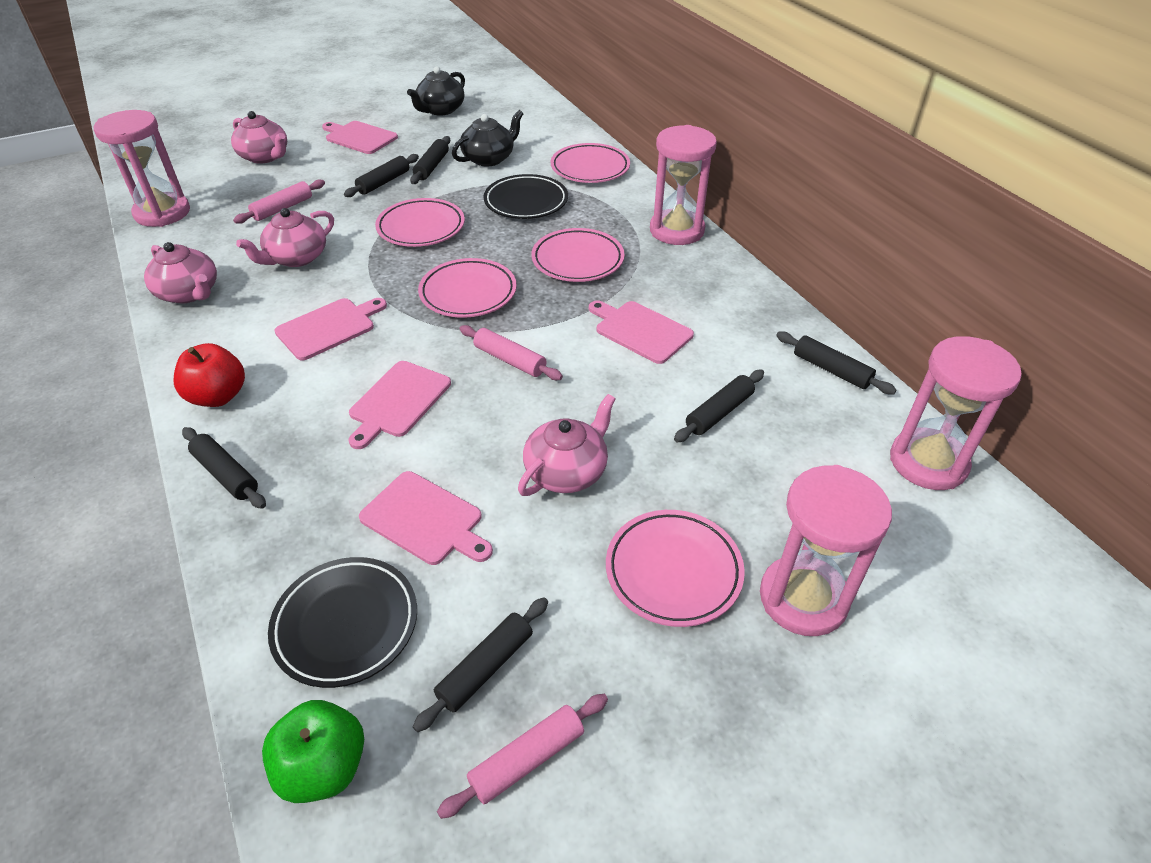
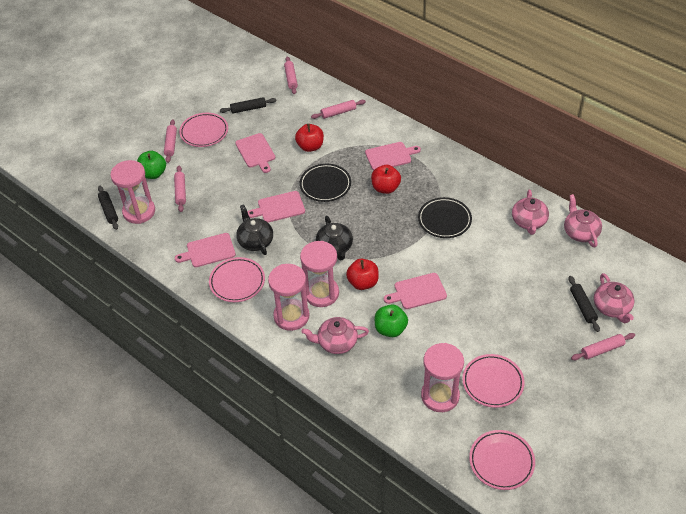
black rolling pin: [182,427,266,509] [344,154,419,197] [410,136,450,184] [413,597,548,732] [674,370,764,442] [776,332,897,395] = 6 -> [98,186,118,230] [220,97,277,114] [568,276,600,332] = 3
green apple: [262,700,364,803] = 1 -> [137,151,166,179] [375,304,408,337] = 2
pink plate: [375,198,465,247] [418,258,517,318] [531,228,625,282] [551,143,630,183] [606,510,745,627] = 5 -> [179,113,228,147] [209,257,265,302] [462,354,525,408] [469,430,535,490] = 4
pink rolling pin: [233,179,325,224] [437,694,608,819] [459,325,563,380] = 3 -> [164,119,177,163] [174,166,186,212] [284,56,298,94] [311,100,366,119] [571,333,635,360] = 5
red apple: [174,343,245,407] = 1 -> [295,124,324,152] [346,259,379,290] [371,165,401,194] = 3

